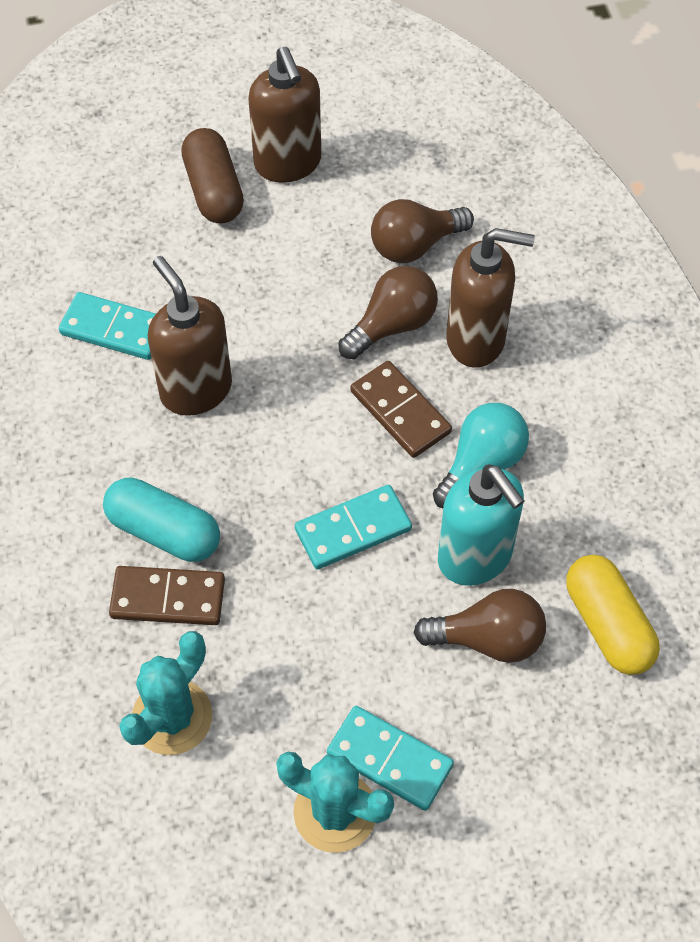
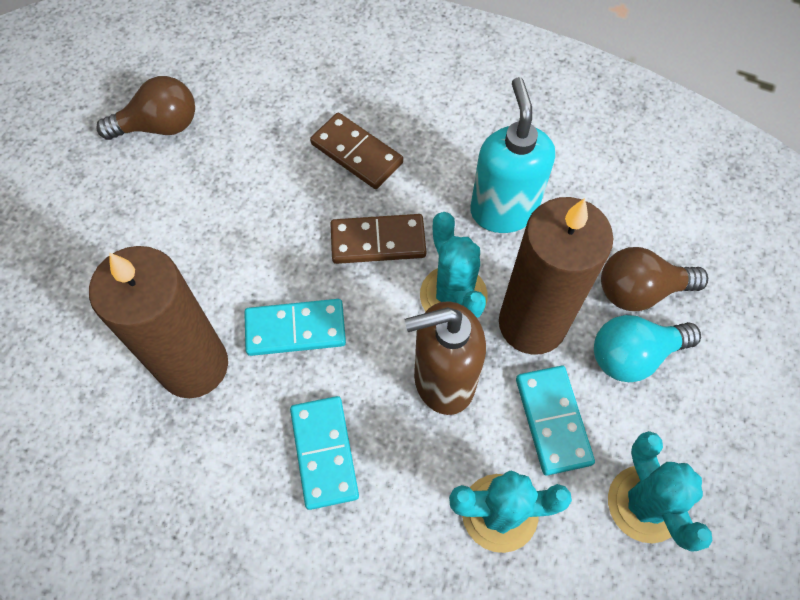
brown candle: none = 0 -> [89,246,228,398] [499,197,613,355] = 2
brown capsule: [181,128,244,223] = 1 -> none = 0
brown light bulb: [338,266,438,359] [371,199,474,263] [413,589,546,663] = 3 -> [96,76,195,140] [601,247,708,311] = 2
brown soap dispenser: [148,256,232,416] [248,47,321,183] [446,228,535,368] = 3 -> [404,301,486,415] = 1
turquoise cactus: [119,631,212,755] [276,752,394,853] = 2 -> [420,212,488,318] [449,471,572,553] [608,431,713,551] = 3
turquoise capsule: [103,477,220,562] = 1 -> none = 0
yellow capsule: [566,555,660,675] = 1 -> none = 0

